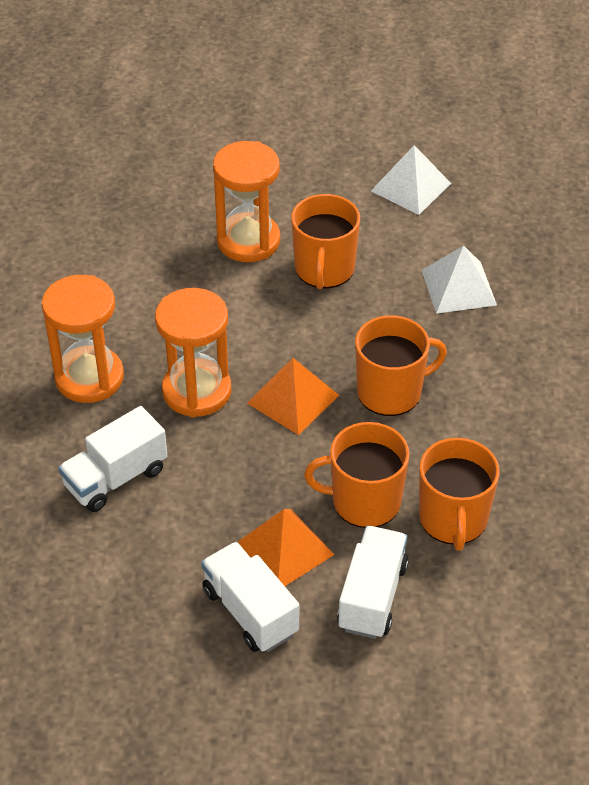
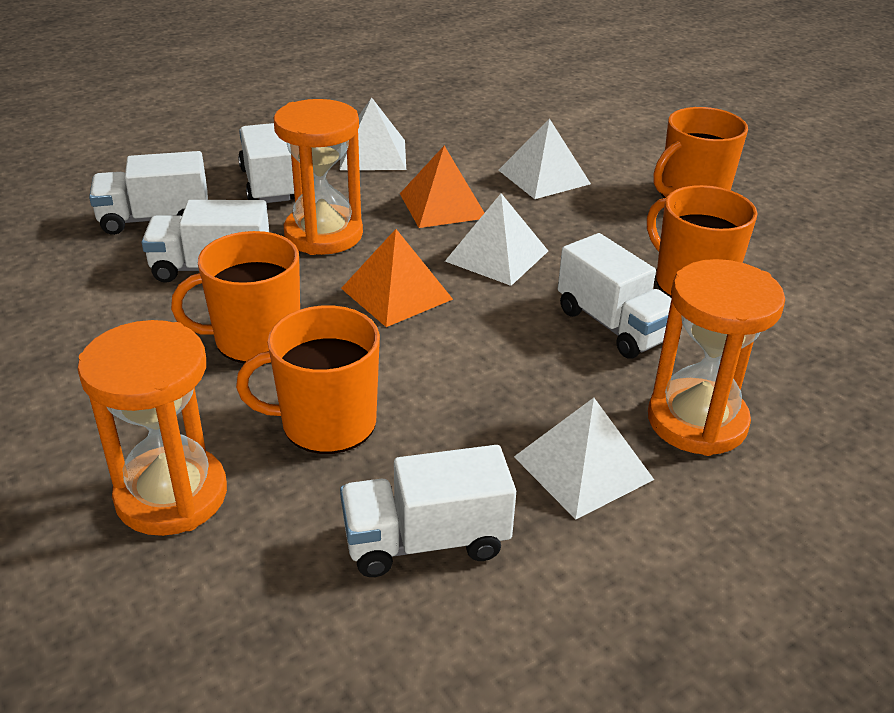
white pyramid: [371,145,452,215] [422,245,497,314] = 2 -> [340,97,406,170] [445,193,548,286] [498,119,591,199] [514,398,654,519] = 4
white truck: [58,406,167,512] [201,542,299,652] [337,526,409,639] = 3 -> [89,151,208,235] [142,200,269,283] [238,123,295,203] [340,445,516,577] [558,233,672,359] = 5

